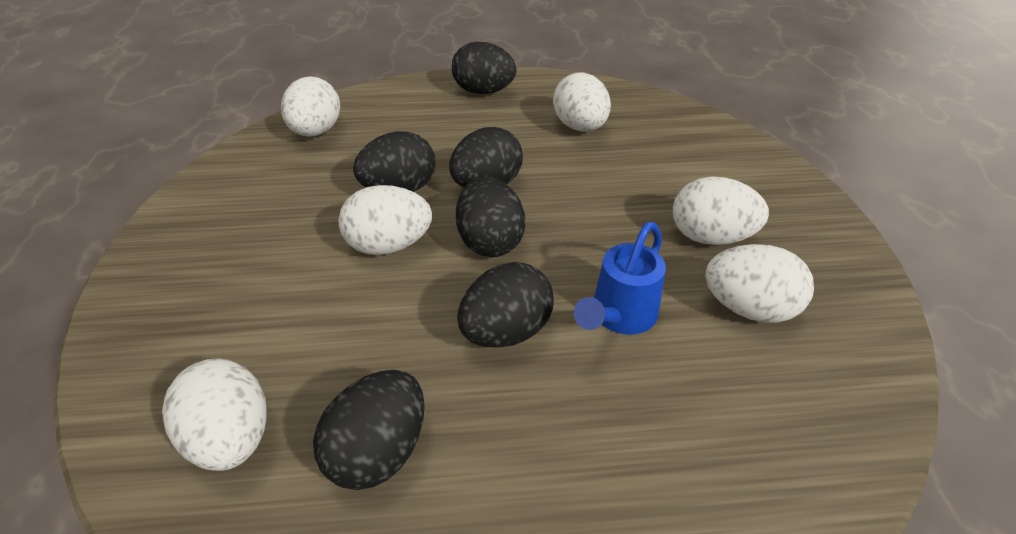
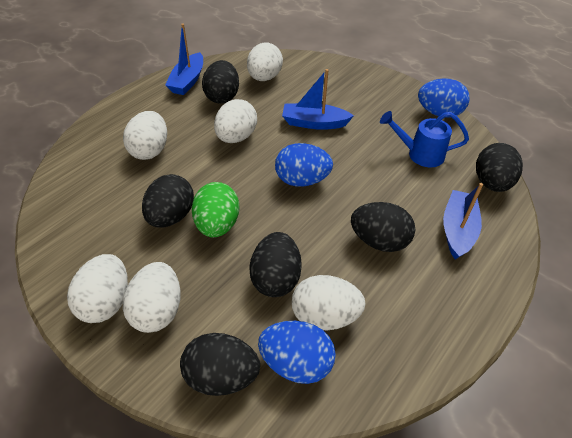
blue boat: none = 0 -> [165,24,203,95] [282,69,354,130] [443,183,483,260] = 3
blue egg: none = 0 -> [258,321,336,384] [275,143,333,187] [418,79,470,118] = 3
green egg: none = 0 -> [192,182,239,237] = 1

